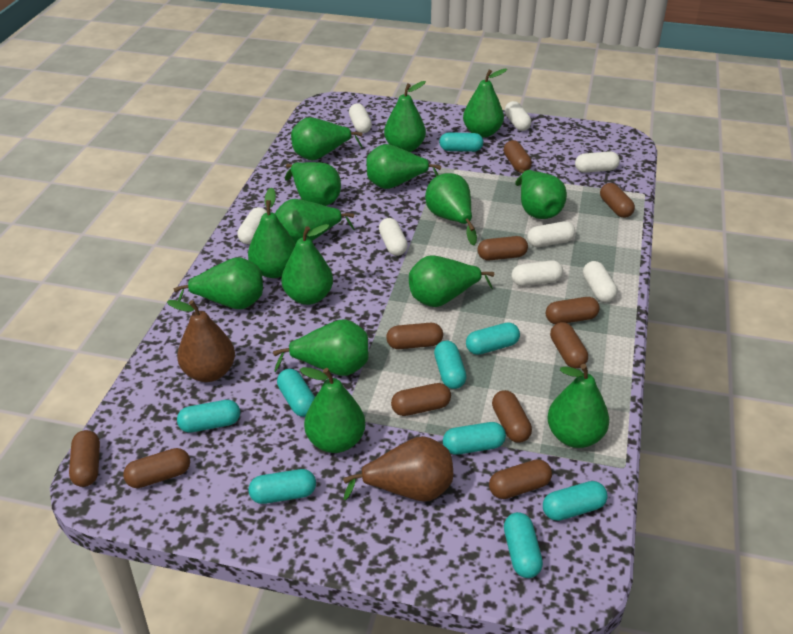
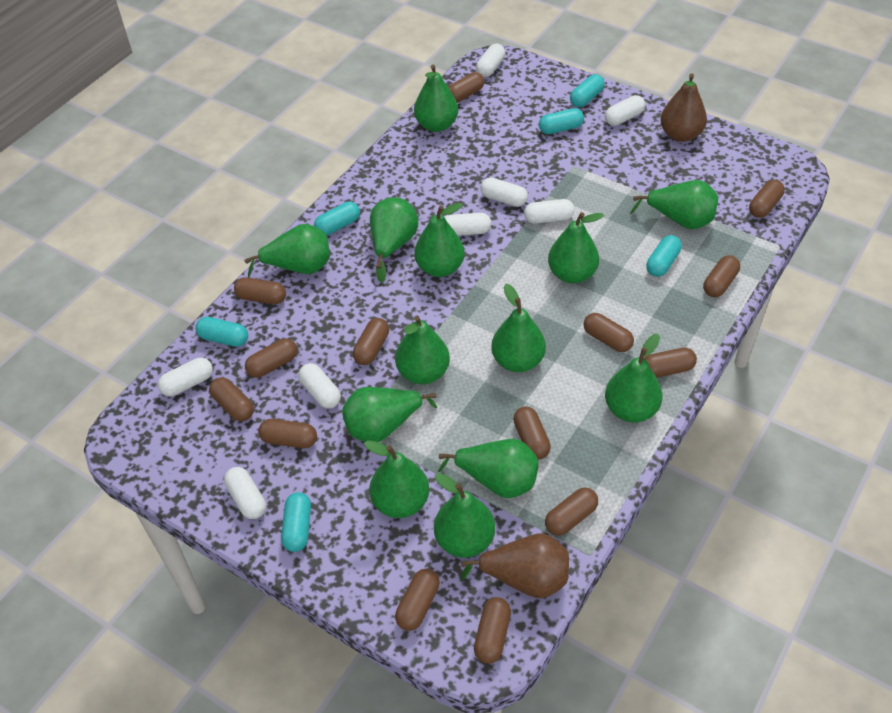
brown capsule: [69,430,100,487] [123,448,190,488] [386,323,443,349] [391,383,451,416] [477,236,528,260] [489,459,552,499] [492,390,532,443] [503,140,532,172] [546,297,600,324] [550,322,588,368] [600,183,635,218] = 11 -> [209,377,254,421] [234,277,286,304] [245,339,297,378] [258,419,317,448] [353,318,389,365] [395,569,440,631] [448,72,484,103] [474,597,511,664] [513,407,551,459] [545,488,598,536] [583,313,634,352] [644,347,697,378] [703,255,740,297] [749,180,785,218] = 14
green pear: [174,257,263,309] [248,187,296,278] [273,319,369,376] [275,199,355,244] [281,224,333,305] [285,162,341,206] [291,117,363,160] [300,367,365,453] [367,144,441,189] [384,81,426,152] [409,255,494,307] [425,173,477,245] [463,69,507,137] [515,169,567,219] [547,364,609,448] = 15 -> [244,224,330,277] [342,387,437,442] [364,440,429,518] [370,197,418,283] [395,316,450,384] [414,65,458,132] [414,203,465,277] [434,473,495,558] [438,439,539,498] [491,283,546,372] [548,212,604,284] [605,334,663,423] [630,180,718,229] = 13
turquoise capsule: [177,400,240,433] [249,469,316,504] [277,369,315,417] [434,341,467,389] [439,132,483,152] [443,422,506,455] [466,322,520,355] [504,512,543,578] [543,481,608,521] = 9 -> [196,317,248,347] [281,492,311,552] [314,202,360,236] [539,108,584,134] [570,74,605,107] [646,235,682,277] = 6

